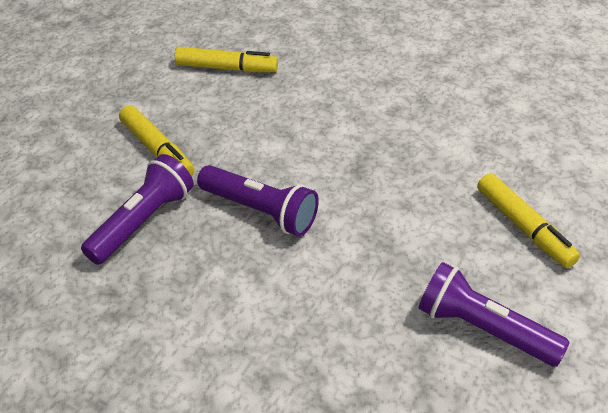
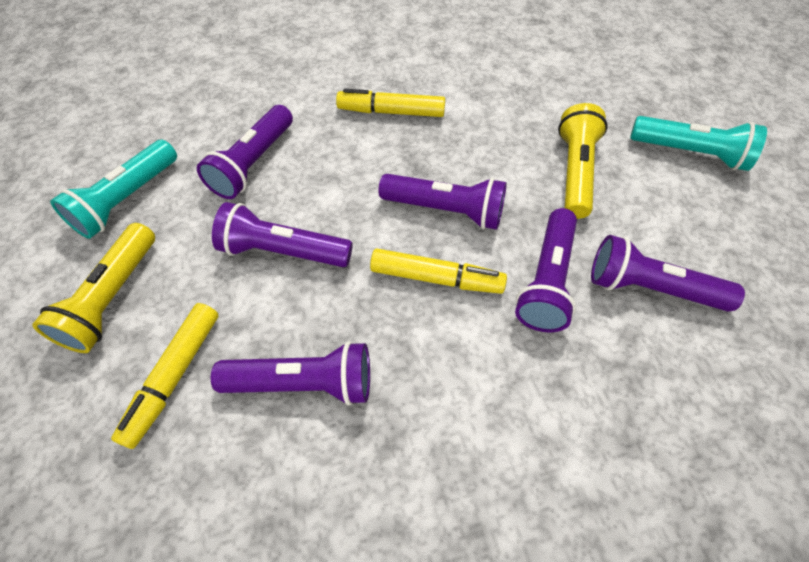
purple flashlight: [81,154,194,265] [197,165,319,236] [419,262,570,367] = 3 -> [197,105,293,199] [211,341,370,406] [212,202,353,267] [378,174,507,230] [515,208,577,332] [591,235,745,312] = 6
turquoise flashlight: none = 0 -> [50,140,177,239] [630,116,767,171] = 2
yellow flashlight: none = 0 -> [32,223,155,353] [558,103,608,219] = 2

